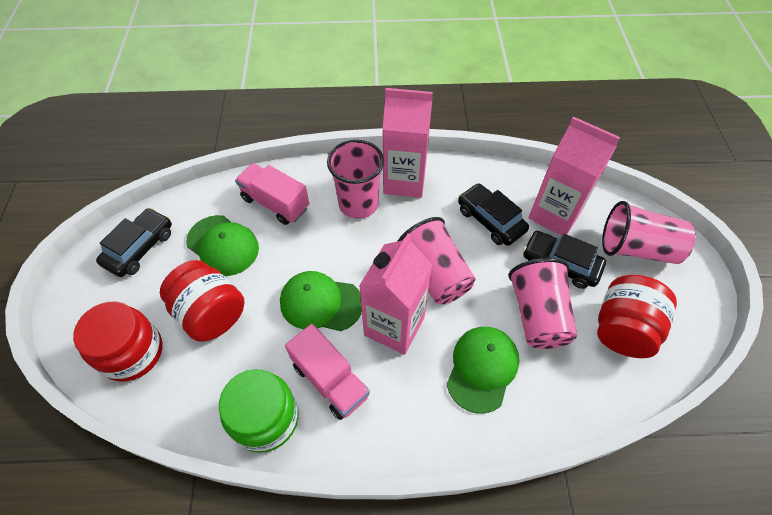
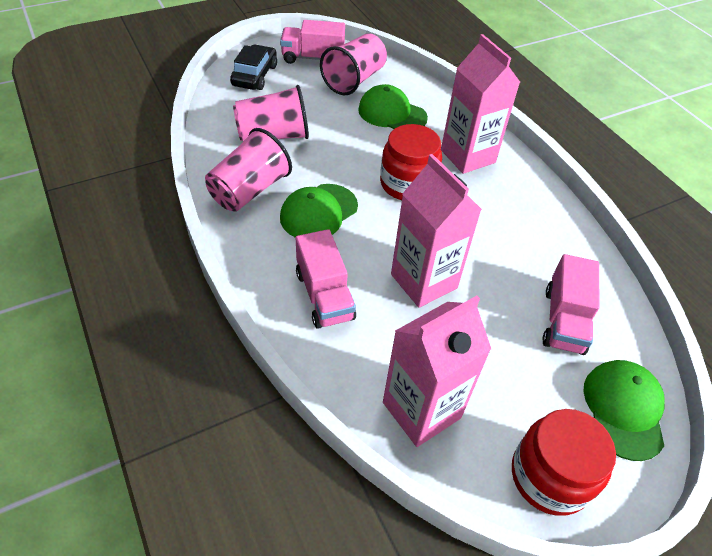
black car: [96,208,172,277] [458,183,529,246] [523,231,606,289] = 3 -> [230,45,277,90] = 1
green jar: [219,369,298,453] = 1 -> none = 0
pink cup: [327,140,384,219] [398,217,475,304] [508,258,577,349] [602,201,696,264] = 4 -> [205,128,292,212] [233,85,309,141] [320,33,387,95] = 3
pink truck: [235,163,309,225] [285,324,370,420] = 2 -> [280,20,345,64] [296,229,356,329] [543,254,599,355] = 3
red jar: [73,302,162,381] [160,260,245,342] [597,275,677,358] = 3 -> [380,124,442,200] [512,409,616,516] = 2

